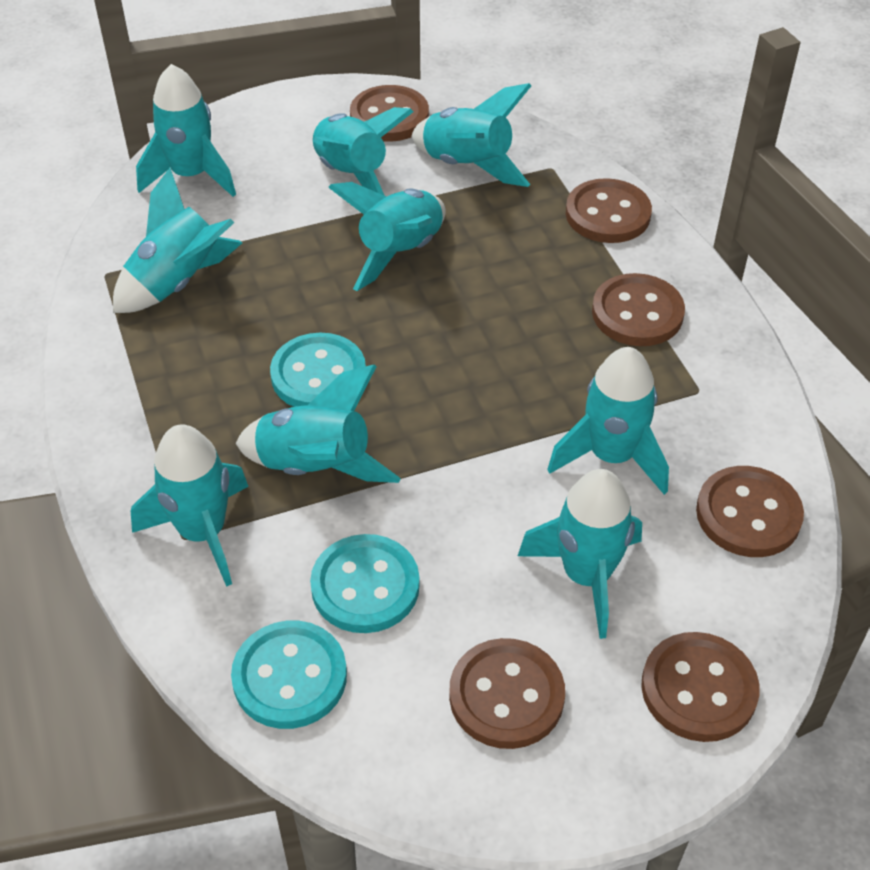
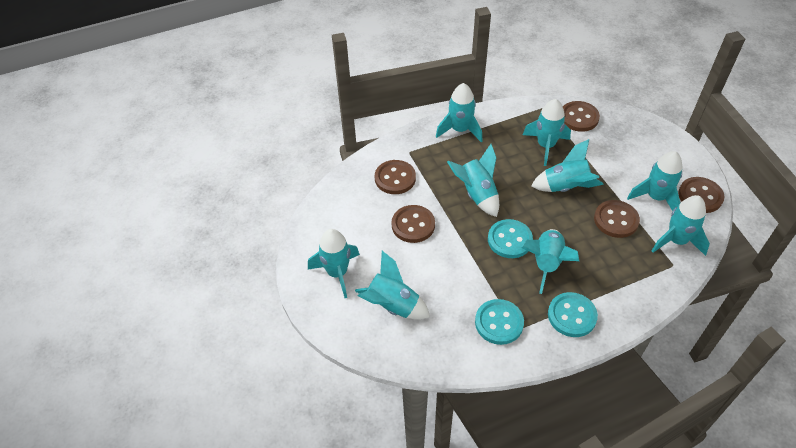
brown button: [350,85,429,142] [449,638,565,749] [566,178,652,243] [592,273,685,346] [641,632,759,742] [696,466,804,557] = 6 -> [375,160,416,194] [392,205,435,243] [563,101,600,132] [594,200,640,238] [678,177,724,213] = 5

